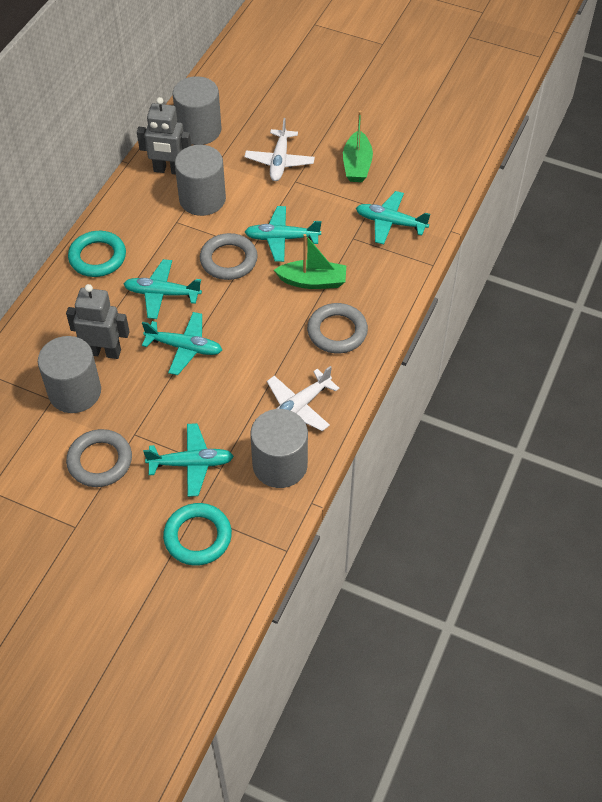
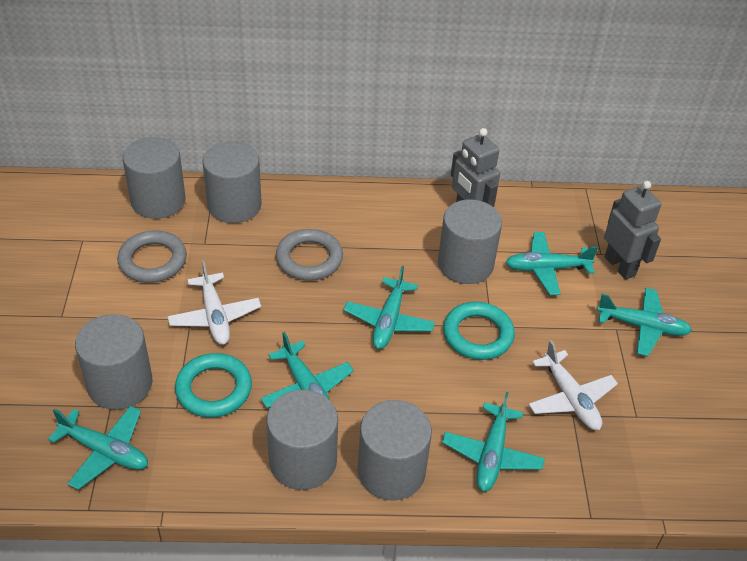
green boat: [274,234,346,289] [343,111,373,182] = 2 -> none = 0
grey cylinder: [38,336,101,413] [173,76,221,145] [175,145,226,216] [250,409,308,488] = 4 -> [75,314,153,410] [123,137,185,219] [203,142,262,223] [267,390,338,490] [358,400,432,501] [438,200,502,284] = 6
grey ring: [66,429,132,487] [200,233,258,280] [307,303,368,353] = 3 -> [117,230,187,283] [276,229,343,281] = 2
turquoise plane: [124,259,202,319] [142,312,222,375] [143,423,234,497] [245,206,322,262] [356,191,430,245] = 5 -> [48,406,148,490] [261,332,354,408] [344,266,435,349] [442,392,545,491] [505,232,598,295] [597,288,692,356] = 6

